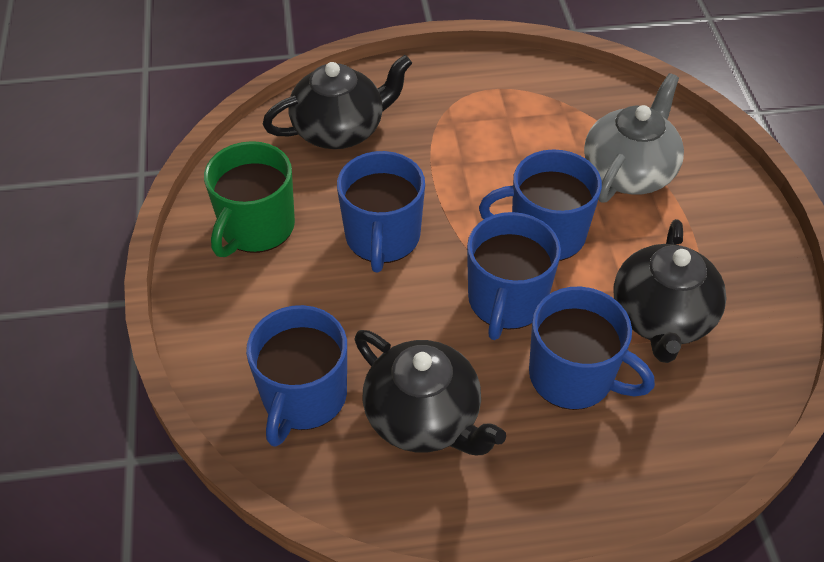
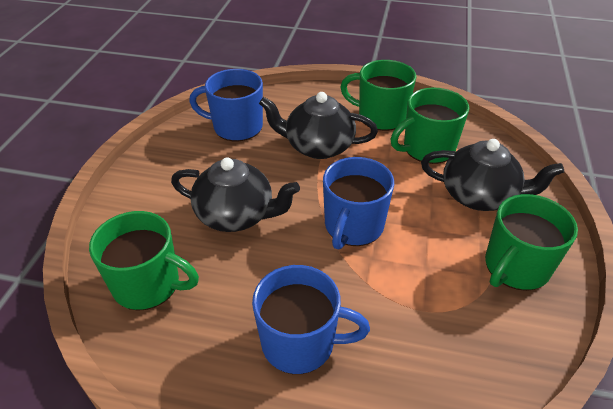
blue mug: [246,305,347,447] [337,151,425,272] [467,212,561,340] [479,149,602,261] [529,287,655,410] = 5 -> [189,69,263,141] [252,265,370,374] [323,157,394,249] = 3
green mug: [204,141,295,257] = 1 -> [89,211,199,311] [340,60,416,131] [391,88,469,164] [485,194,578,291] = 4
grey teapot: [584,73,684,203] = 1 -> none = 0

